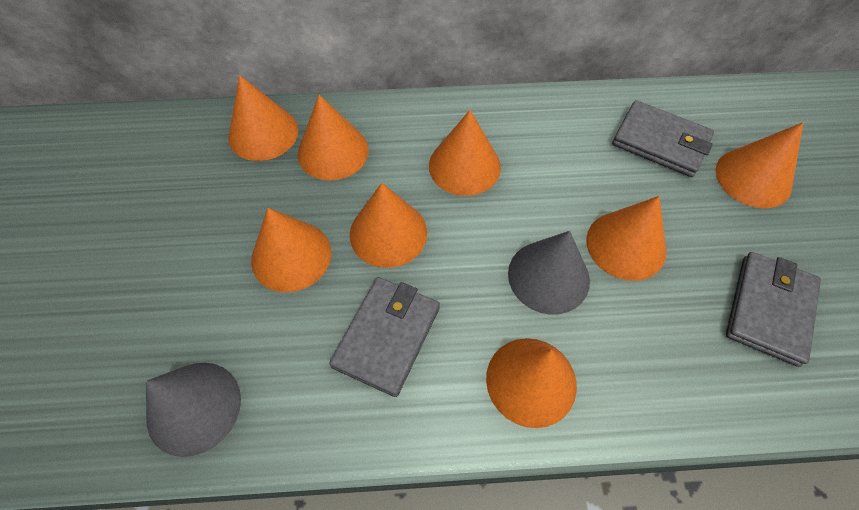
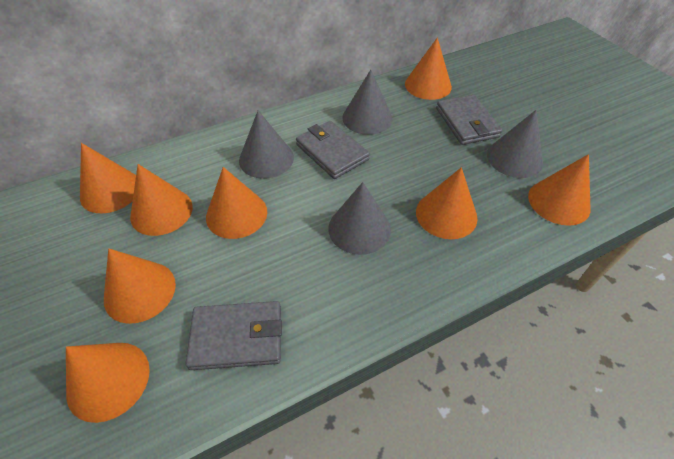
grey cone: [146,363,241,457] [508,231,590,315] = 2 -> [239,110,294,179] [328,182,391,255] [342,70,393,135] [487,110,543,178] = 4

